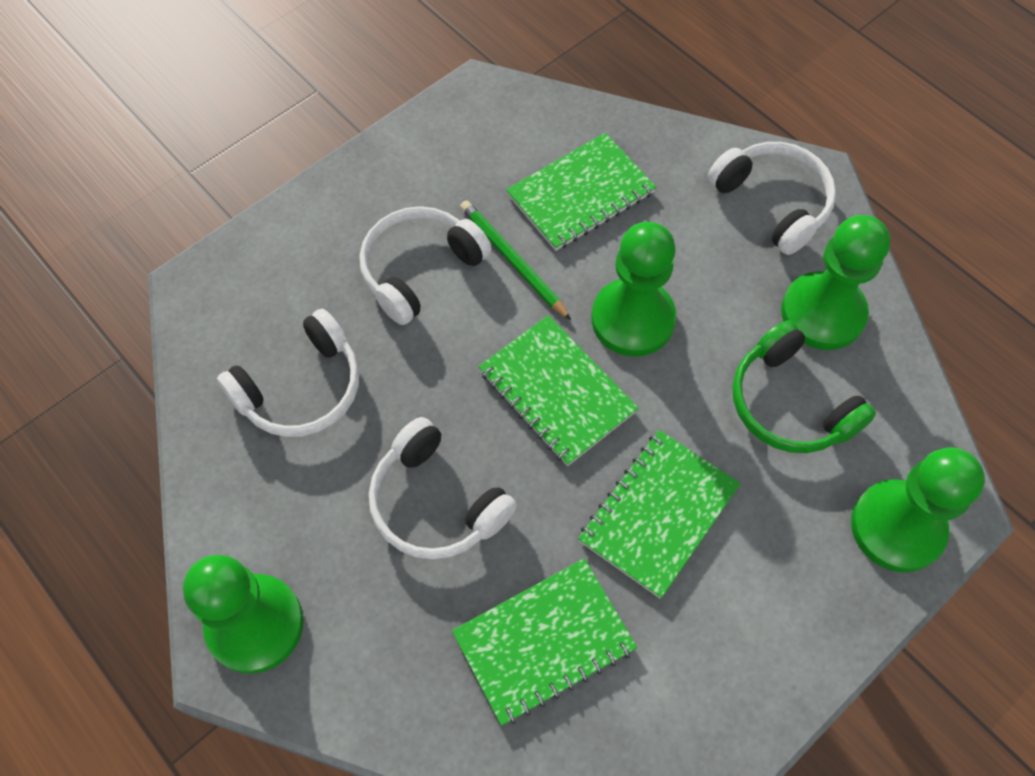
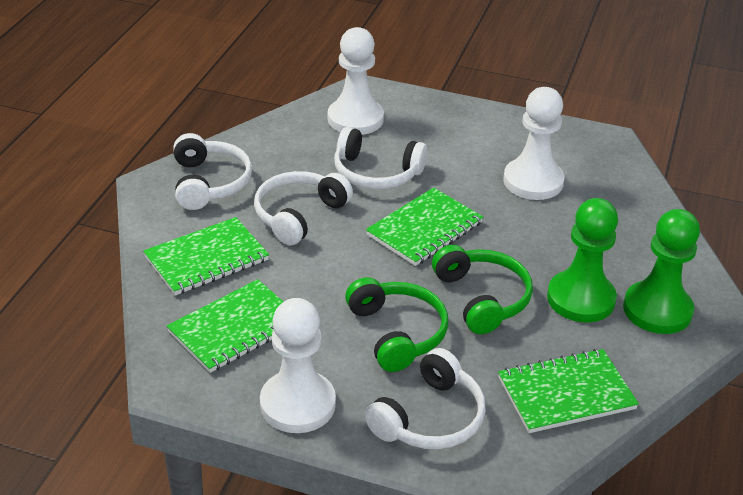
green headphones: [733,320,876,453] = 1 -> [345,277,448,372] [432,245,533,334] = 2
green pawn: [183,555,304,673] [591,222,677,356] [781,215,890,350] [851,447,985,572] = 4 -> [547,198,618,323] [623,209,700,334] = 2
green pencil: [460,201,571,320] = 1 -> none = 0
white pawn: none = 0 -> [260,298,336,433] [328,27,384,135] [503,87,564,200] = 3

